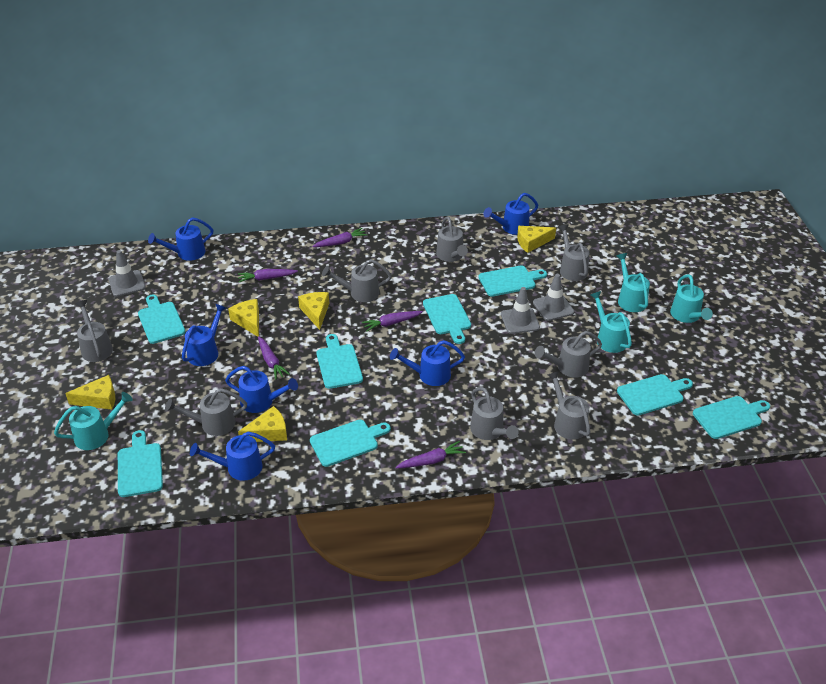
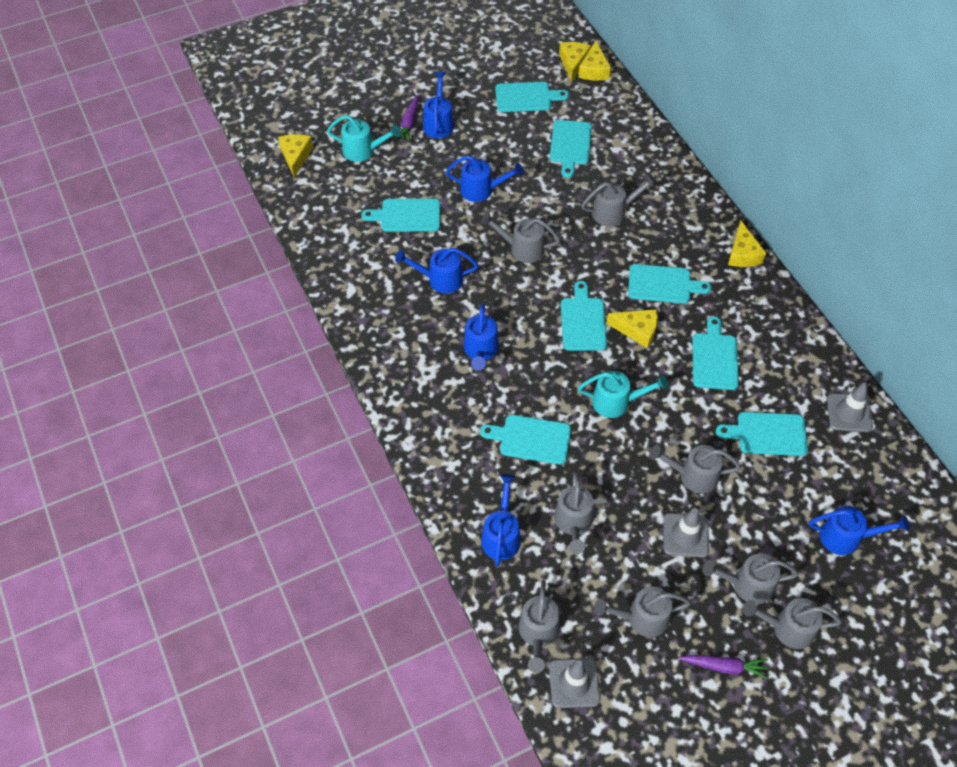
purple carrot: [238,269,298,282] [258,336,290,380] [312,228,367,247] [362,311,423,331] [396,441,466,468] = 5 -> [395,95,419,142] [678,655,768,679] = 2
turquoise watering can: [54,392,133,450] [590,291,632,353] [616,253,650,312] [670,274,713,323] = 4 -> [327,115,401,162] [578,371,668,418] = 2

